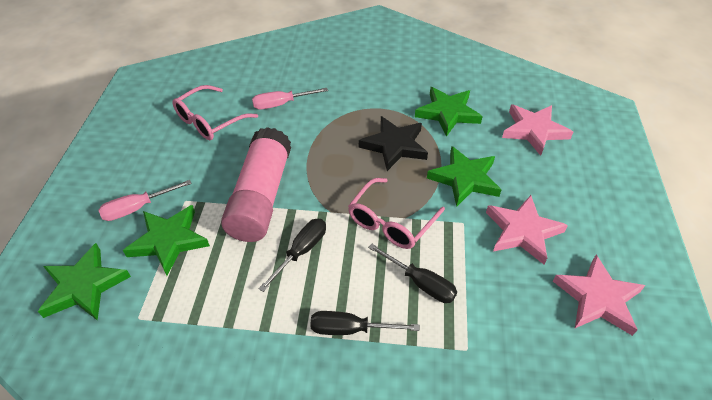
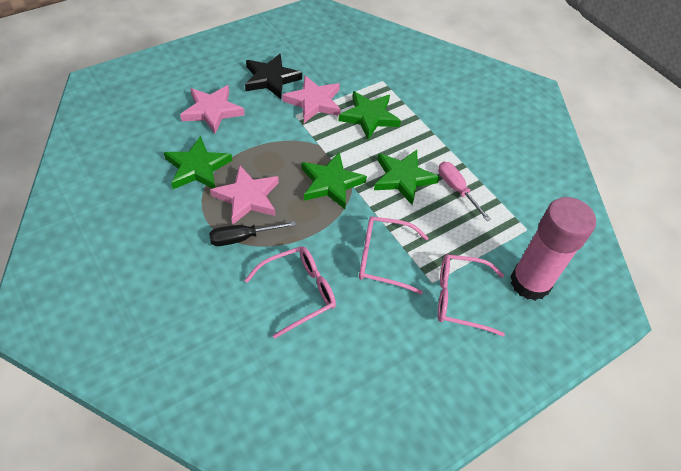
black screwdriver: [258,219,326,292] [310,311,420,335] [368,244,457,303] = 3 -> [209,221,296,246] = 1
pink glasses: [172,85,258,140] [348,178,445,249] = 2 -> [244,246,336,339] [359,216,428,295] [438,254,505,336] = 3
pink screwdriver: [98,180,192,221] [252,88,328,109] = 2 -> [438,162,491,221] = 1

